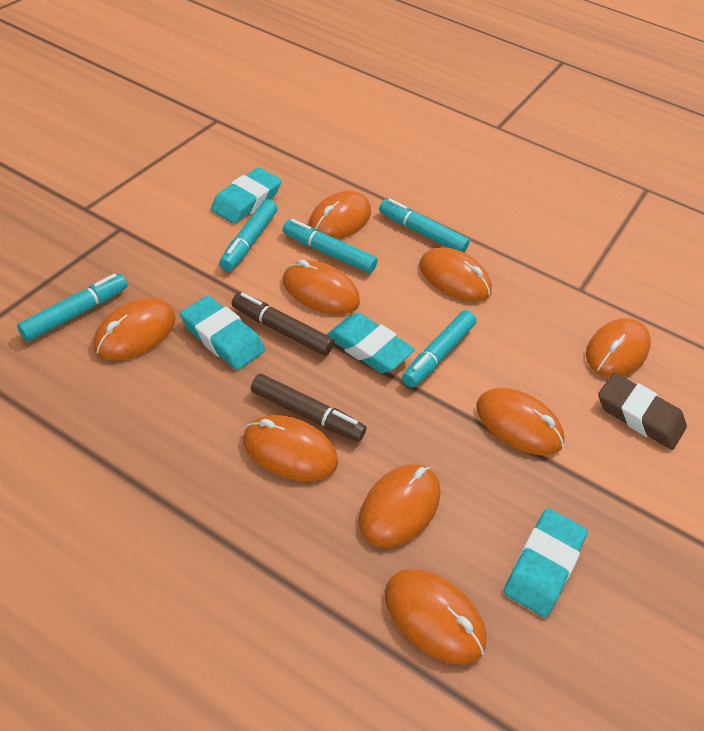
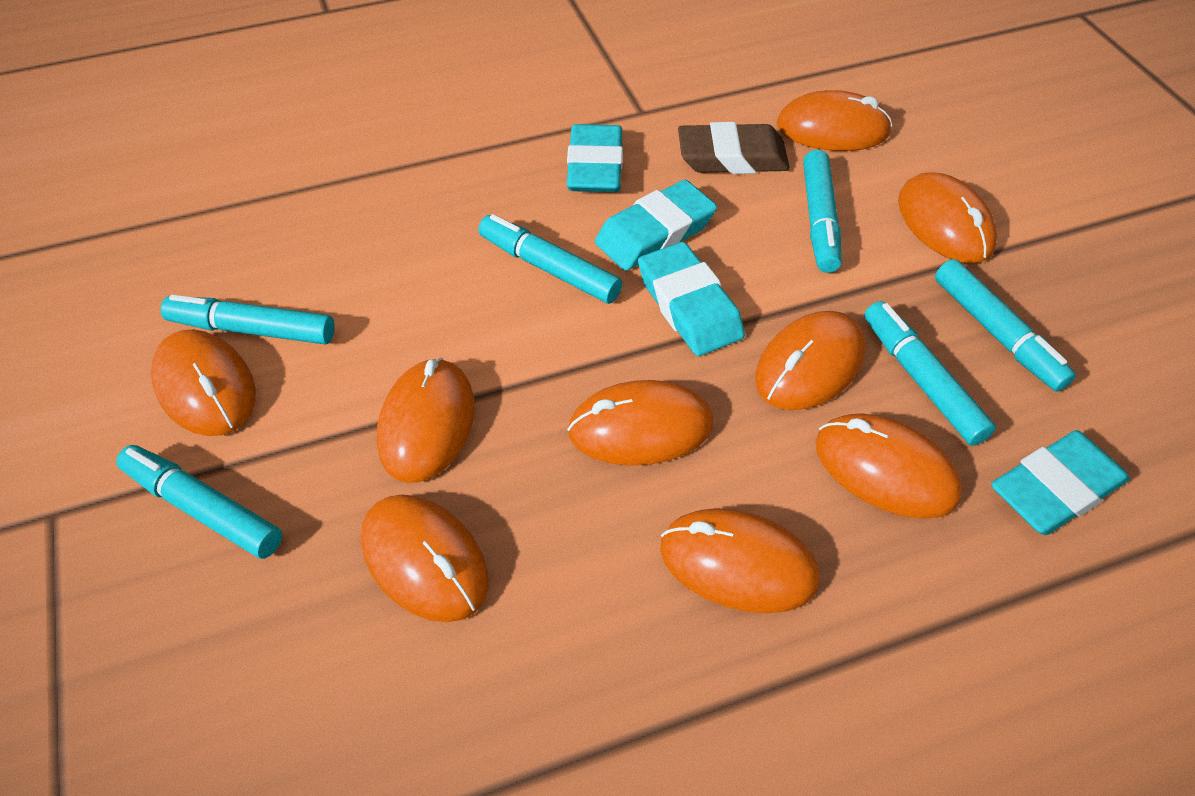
brown marker: [232,292,334,356] [251,374,367,442] = 2 -> none = 0
turquoise marker: [17,274,127,341] [219,199,278,271] [282,219,378,273] [379,198,470,252] [402,310,476,388] = 5 -> [116,445,282,559] [161,294,334,345] [478,214,622,304] [803,150,841,273] [864,301,996,446] [935,259,1076,392] = 6

